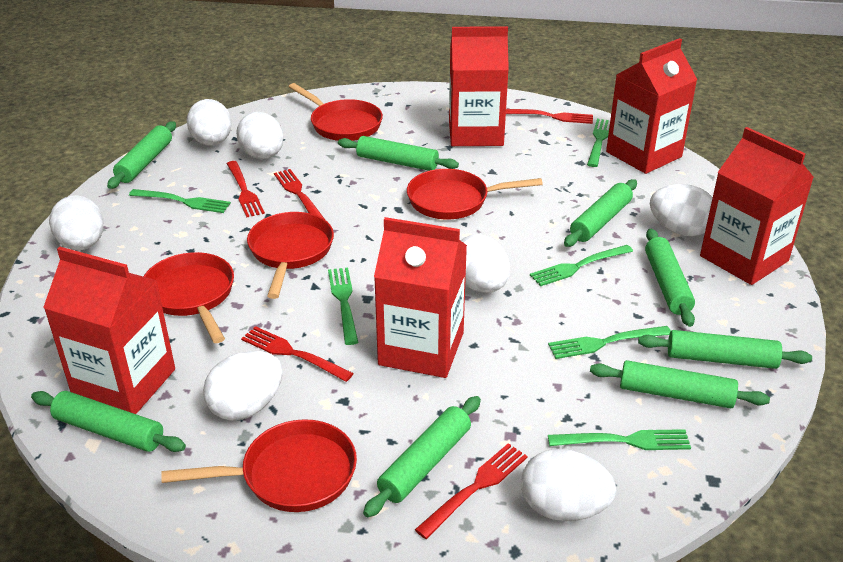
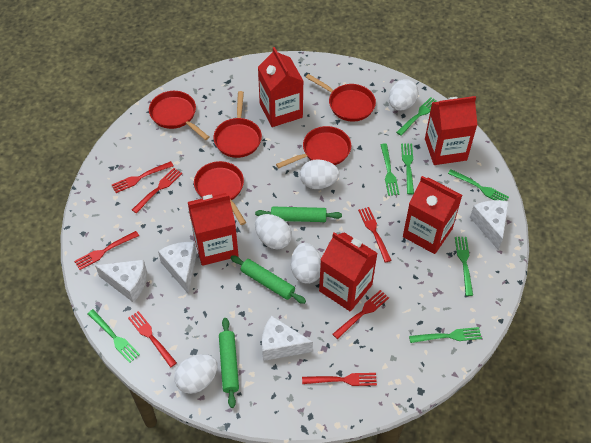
green fork: [129,189,231,213] [328,267,358,345] [530,245,633,286] [548,326,671,359] [548,429,691,450] [587,119,610,167] = 6 -> [87,309,140,363] [380,144,399,196] [396,97,437,136] [401,143,414,194] [409,327,482,343] [448,169,509,201] [455,237,473,296] = 7
green rolling pin: [31,391,186,452] [107,121,176,189] [338,136,459,171] [363,396,481,517] [564,179,637,247] [590,360,770,408] [638,330,812,369] [645,228,695,327] = 8 -> [219,318,239,408] [230,255,306,304] [255,207,342,222] = 3
red fork: [227,161,265,217] [241,326,354,382] [274,169,325,219] [415,443,528,539] [506,109,593,124] = 5 -> [74,231,139,270] [112,161,174,193] [128,311,177,368] [132,168,182,214] [302,373,377,386] [332,290,389,339] [358,207,392,263] = 7
white cheese: none = 0 -> [95,260,147,303] [158,242,197,293] [262,316,313,361] [470,200,509,250] = 4
white egg: [49,195,104,250] [187,99,232,146] [203,351,283,421] [236,112,283,159] [460,234,510,293] [521,449,616,521] [650,184,713,236] = 7 -> [174,354,218,394] [255,214,292,249] [291,243,321,284] [300,159,340,189] [389,79,419,111] = 5

